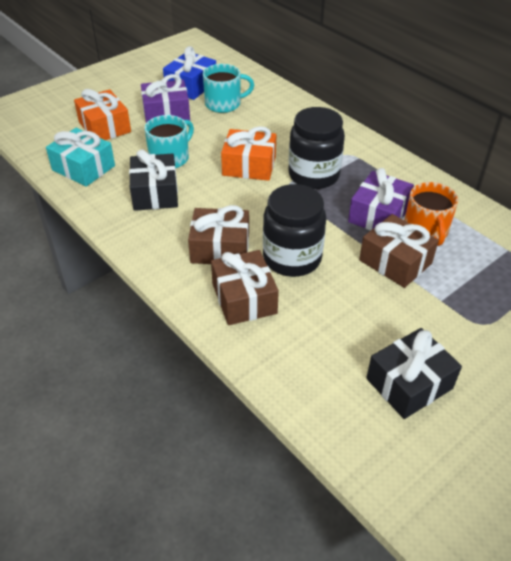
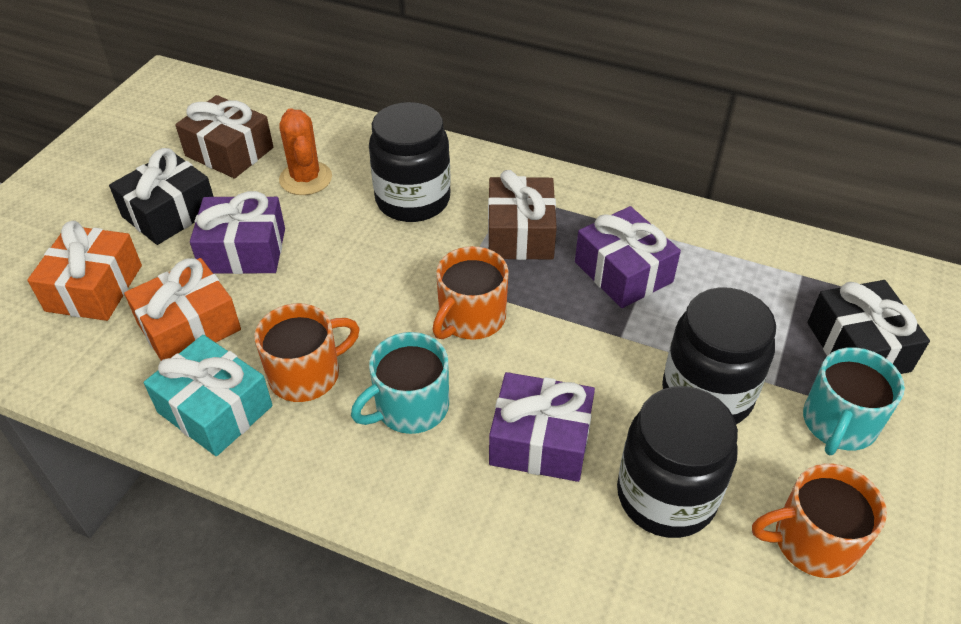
black jar: [263,184,326,277] [288,107,345,189] = 2 -> [369,102,451,222] [617,386,738,538] [662,288,776,424] = 3
blue gift: [163,46,216,100] = 1 -> none = 0
brown gift: [188,205,249,264] [211,250,279,325] [359,214,439,288] = 3 -> [175,95,273,178] [488,170,557,260] = 2
orange cactus: none = 0 -> [279,108,332,195] = 1
orange mug: [404,182,458,246] = 1 -> [254,303,360,402] [432,246,509,340] [752,463,887,578] = 3
purple gift: [141,74,190,123] [348,168,414,231] = 2 -> [190,191,285,274] [489,372,595,482] [575,206,681,308] = 3

